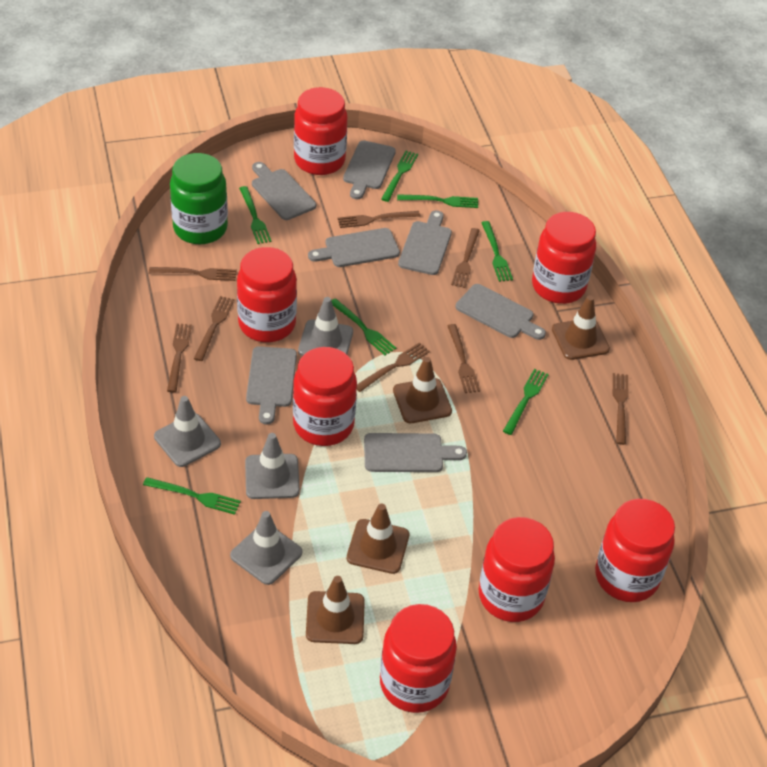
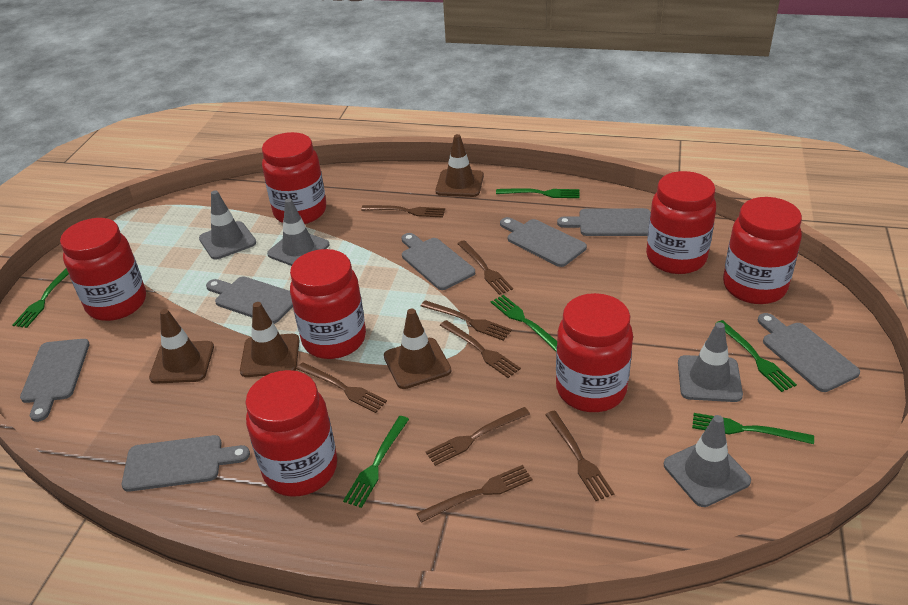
green fork: [143,477,241,515] [239,186,272,244] [331,298,396,356] [381,151,418,202] [397,194,478,208] [481,221,513,282] [503,368,549,435] = 7 -> [13,268,69,328] [343,416,409,508] [491,295,557,351] [496,188,579,198] [692,413,814,444] [715,320,797,392] = 6
green jar: [170,153,228,244] = 1 -> none = 0

